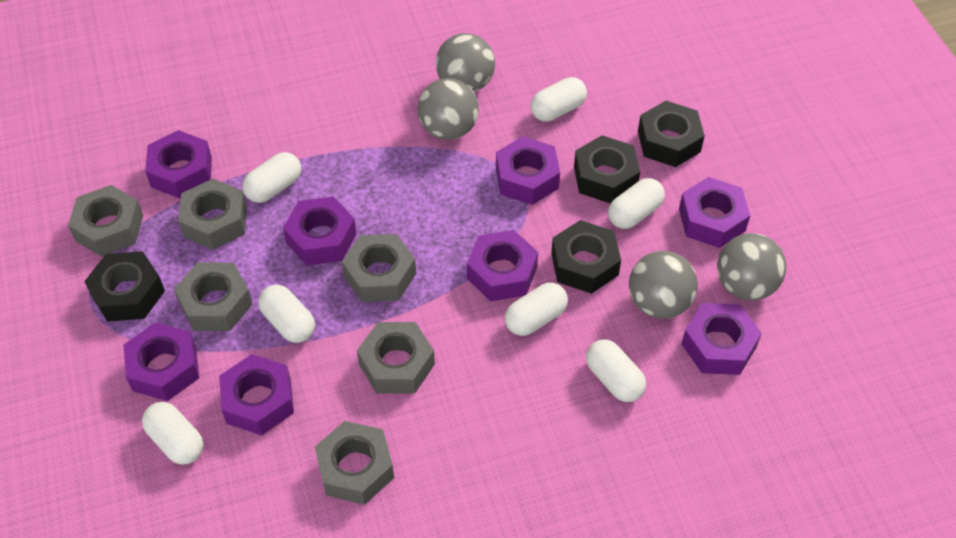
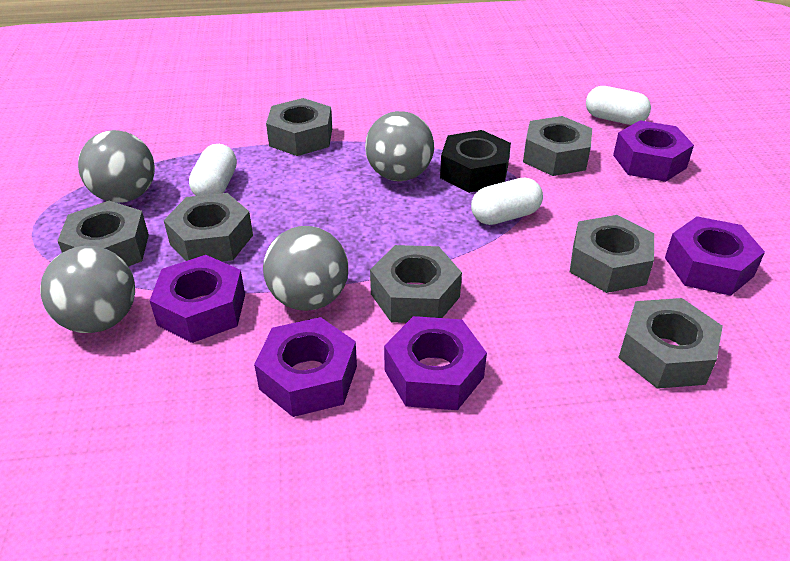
black nut: [84,251,165,322] [551,220,621,294] [574,135,640,204] [638,101,705,167] = 4 -> [440,130,511,193] = 1
grey nut: [68,185,143,257] [174,262,253,331] [178,178,247,250] [315,421,394,505] [342,234,416,302] [357,322,435,394] = 6 -> [58,201,149,267] [164,193,253,262] [266,98,332,156] [370,245,462,323] [523,116,592,176] [570,215,654,293] [618,298,723,389] = 7
purple nut: [123,322,199,401] [145,130,212,198] [219,354,294,435] [283,197,357,266] [467,230,538,301] [496,136,560,205] [679,177,750,248] [682,303,762,375] = 8 -> [149,255,245,343] [254,317,357,417] [384,316,487,410] [613,120,694,182] [665,216,765,296] = 5
white capsule: [142,402,204,465] [242,152,301,203] [258,285,315,343] [505,283,568,336] [530,77,587,122] [586,340,646,402] [608,178,665,229] = 7 -> [189,144,237,196] [471,178,543,225] [586,86,651,125] = 3

